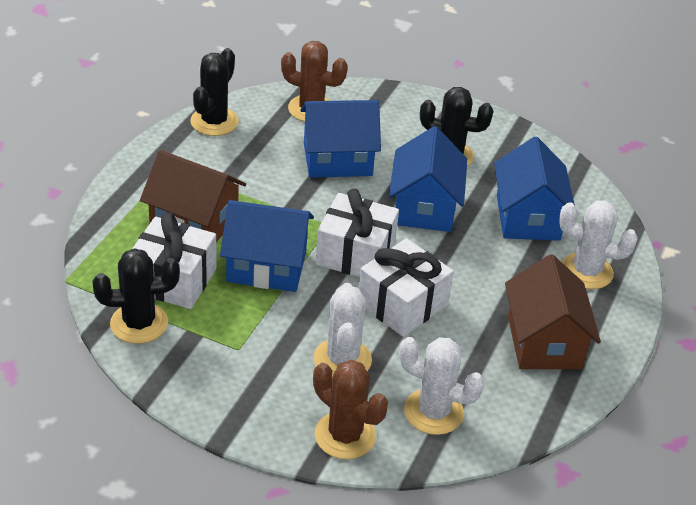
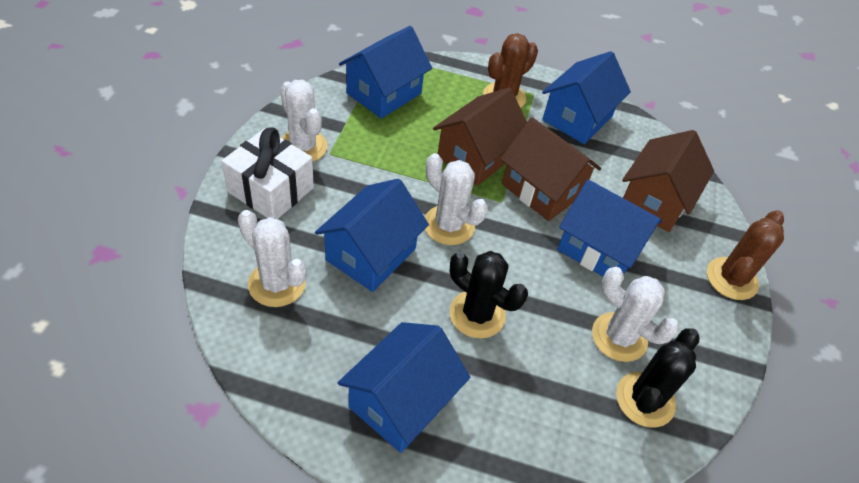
black cactus: [92,248,180,344] [190,48,239,136] [420,87,494,167] = 3 -> [450,251,528,339] [616,328,700,428] = 2
blue house: [220,200,314,292] [300,100,381,178] [389,126,467,232] [494,137,575,241] = 4 -> [315,178,429,292] [338,322,470,453] [339,26,432,119] [542,51,631,144] [557,179,662,277] = 5
brown house: [140,150,246,242] [505,254,601,369] = 2 -> [433,87,527,186] [500,117,601,221] [622,130,714,232] = 3
white cactus: [314,283,372,377] [399,337,485,435] [559,200,638,289] = 3 -> [238,210,307,307] [280,80,328,162] [425,153,488,245] [592,267,679,362] = 4
white gift: [132,212,217,309] [315,188,399,277] [359,238,454,337] = 3 -> [222,127,314,219] = 1

